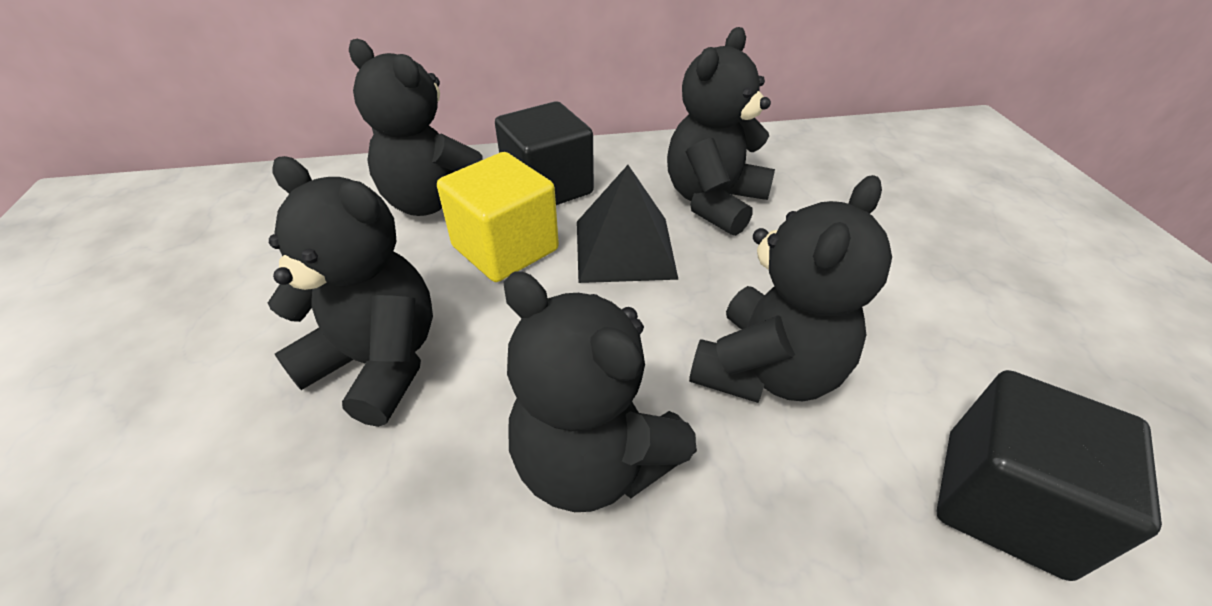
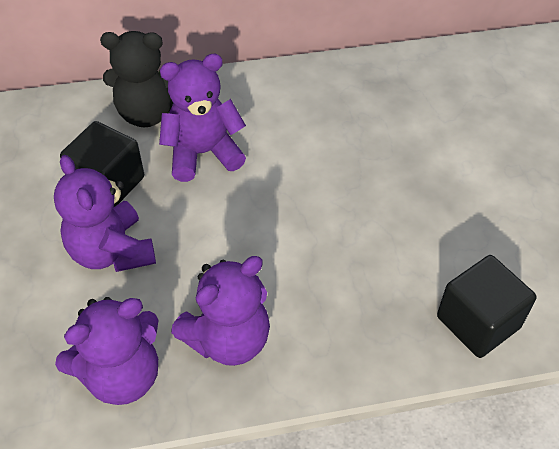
black pyramid: [577,165,679,283] = 1 -> none = 0
black teddy bear: [268,156,433,427] [349,39,482,216] [504,271,697,512] [667,27,775,236] [689,175,892,403] = 5 -> [100,31,173,127] = 1
purple teddy bear: none = 0 -> [54,155,156,272] [55,297,159,405] [159,54,246,182] [171,256,270,366] = 4
yellow cube: [437,152,559,282] = 1 -> none = 0

